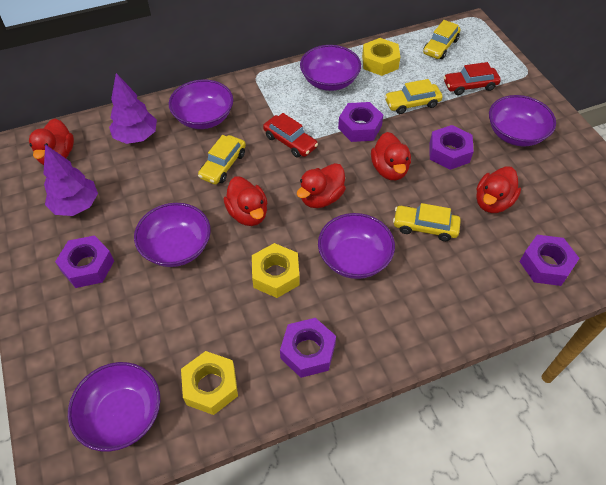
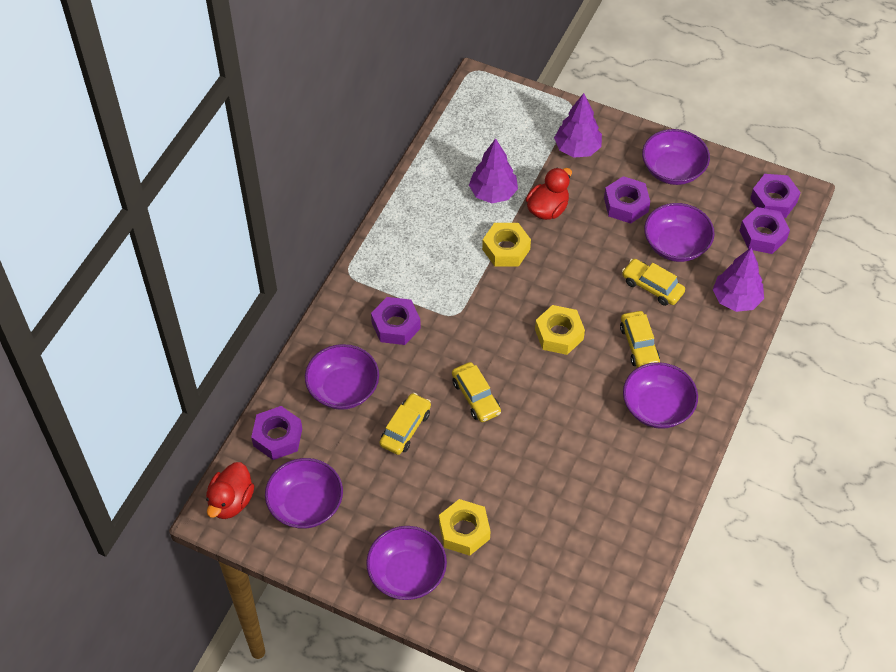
purple tree: [43,144,98,216] [109,73,157,144] = 2 -> [469,138,518,203] [554,93,602,158] [713,248,764,312] = 3
red car: [263,113,318,157] [444,62,501,95] = 2 -> none = 0
red duck: [29,119,74,165] [223,177,267,226] [297,163,346,208] [371,132,411,180] [476,166,521,213] = 5 -> [206,462,254,519] [526,168,572,220] = 2

